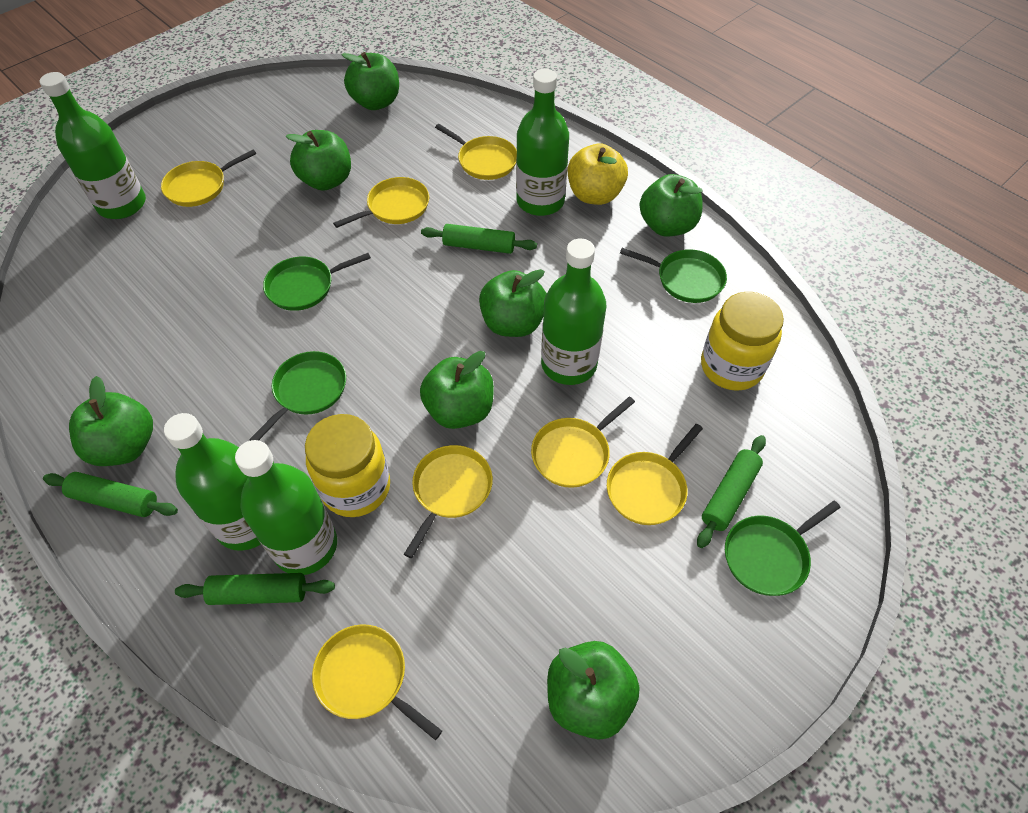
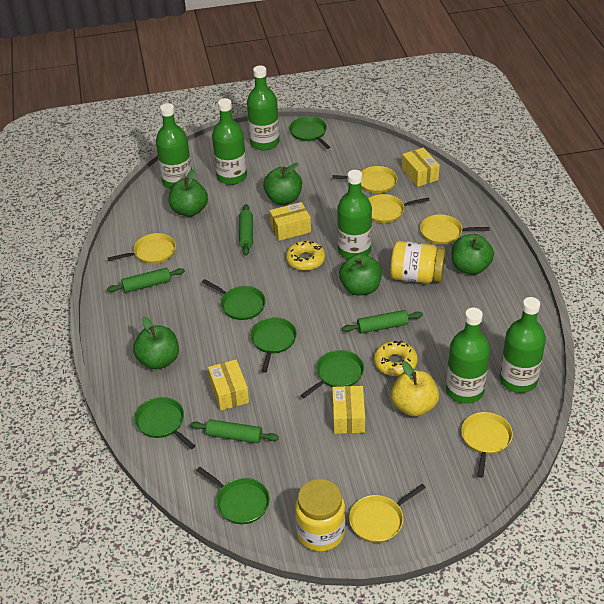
green apple: [69,376,153,466] [286,130,351,191] [342,52,399,110] [420,351,494,429] [479,269,547,337] [547,641,640,740] [639,174,703,237] = 7 -> [133,317,179,370] [169,169,208,217] [263,163,302,205] [339,254,382,296] [452,234,494,275] = 5
green bottle: [40,72,146,219] [164,413,261,551] [235,440,337,575] [516,69,569,216] [541,239,606,385] = 5 -> [156,103,192,189] [212,98,247,185] [247,65,279,150] [337,170,372,259] [446,308,490,404] [500,297,546,393] = 6
green pan: [249,351,346,441] [263,253,371,311] [620,248,727,303] [725,501,841,596] = 4 -> [135,397,195,449] [196,467,270,524] [202,279,266,320] [251,317,297,372] [289,117,330,149] [301,350,364,398] = 6
yellow box: none = 0 -> [208,360,249,411] [270,202,311,241] [332,386,365,434] [402,147,440,187] = 4
yellow donut: none = 0 -> [286,240,325,271] [374,341,418,376] = 2
yellow pan: [161,149,256,207] [312,625,442,740] [333,177,429,228] [404,445,493,558] [435,124,517,180] [531,396,635,488] [607,424,703,525] = 7 -> [108,233,176,264] [332,166,398,193] [349,484,426,543] [368,194,430,223] [420,214,490,245] [461,412,513,478] = 6

